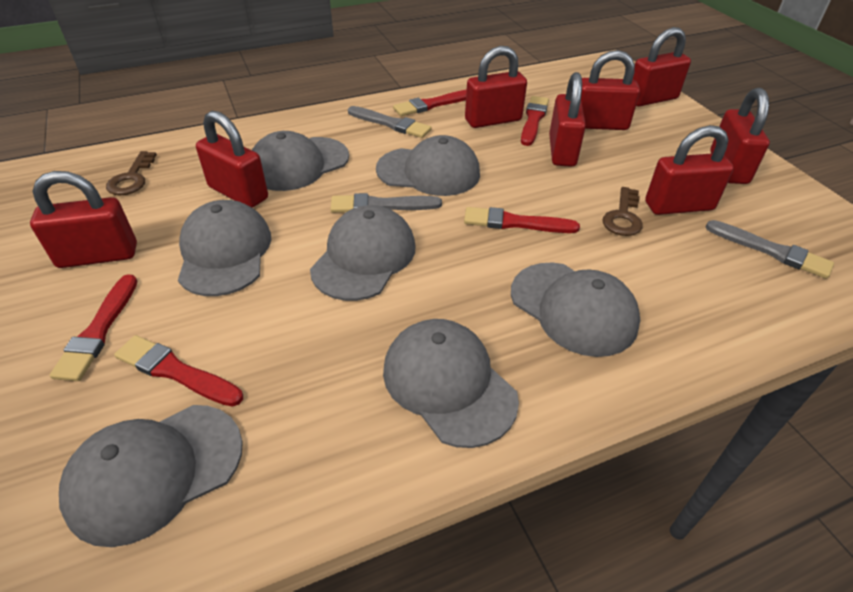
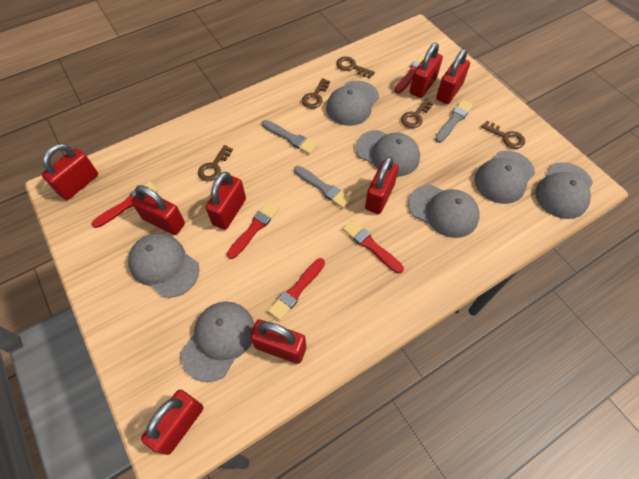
brown key: [106,151,157,195] [603,187,643,236] = 2 -> [198,145,233,181] [302,78,330,109] [336,56,375,78] [401,99,434,128] [481,121,525,149] = 5

